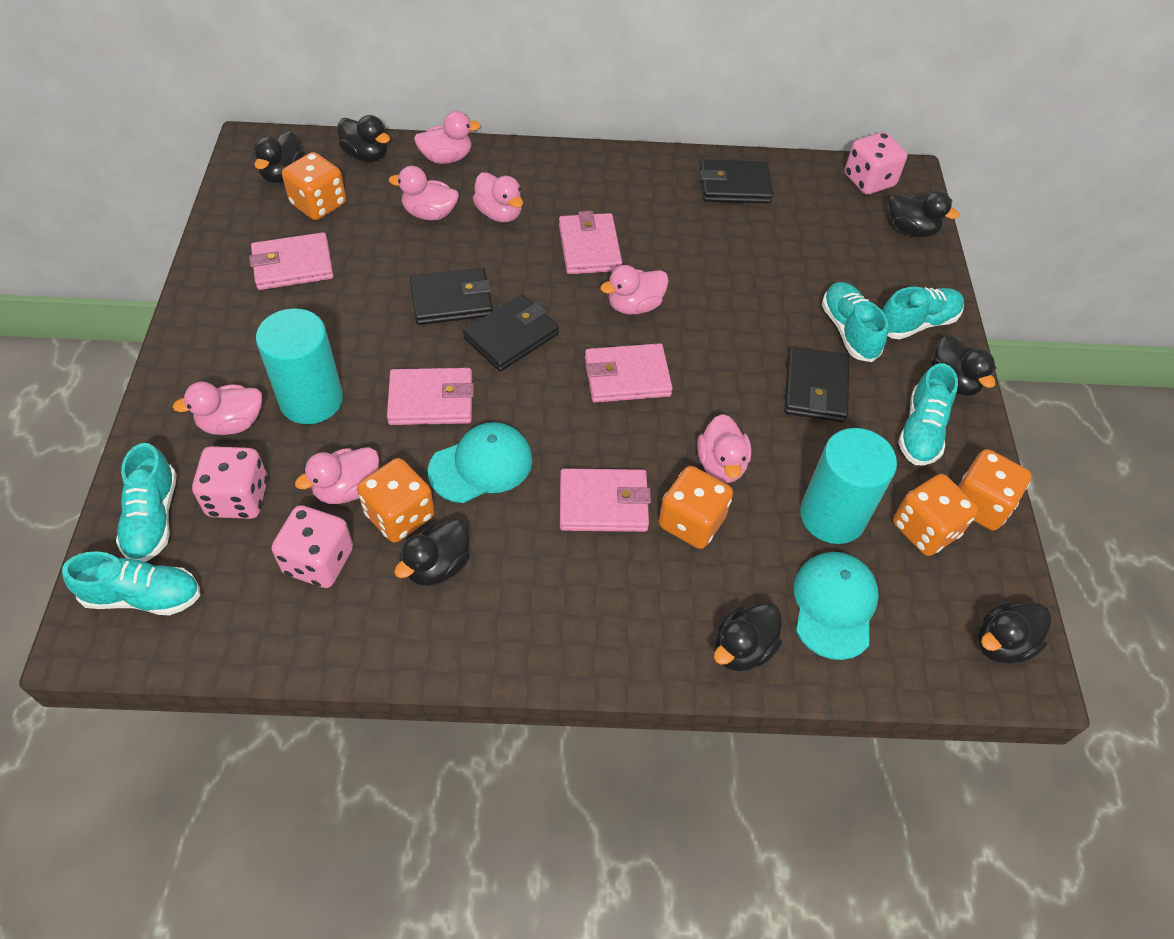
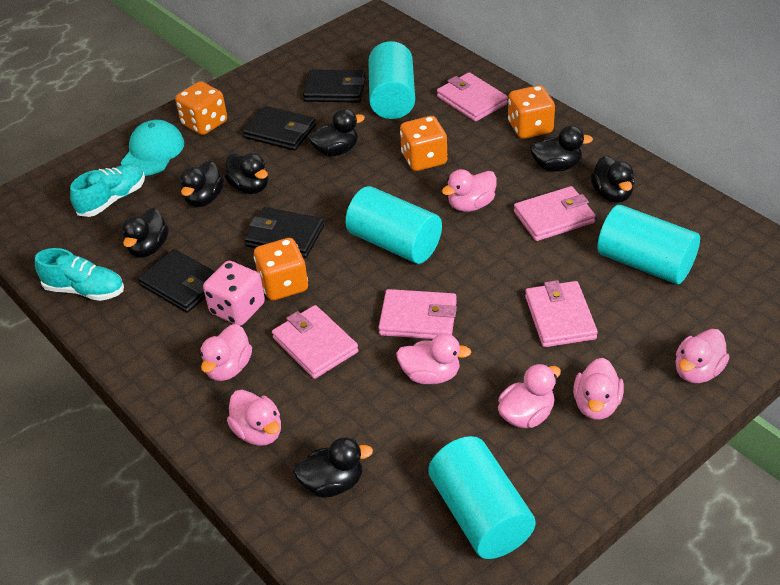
orange dice: [282,152,346,220] [357,458,435,543] [659,466,733,549] [893,474,978,556] [958,449,1031,530] = 5 -> [175,81,227,135] [254,238,308,301] [400,116,447,171] [508,85,555,139] = 4
pink dice: [192,446,268,519] [272,505,353,588] [845,132,907,195] = 3 -> [203,261,265,326] = 1
turquoise cap: [428,422,533,503] [794,552,879,660] = 2 -> [121,120,184,176] = 1
turquoise cylinder: [256,308,343,424] [800,428,897,544] = 2 -> [345,186,442,264] [369,41,415,119] [428,436,536,559] [597,205,700,284] = 4
turquoise shoe: [62,551,201,615] [116,443,177,562] [822,282,888,362] [882,287,964,339] [898,363,958,466] = 5 -> [35,248,124,301] [70,164,145,217] = 2

